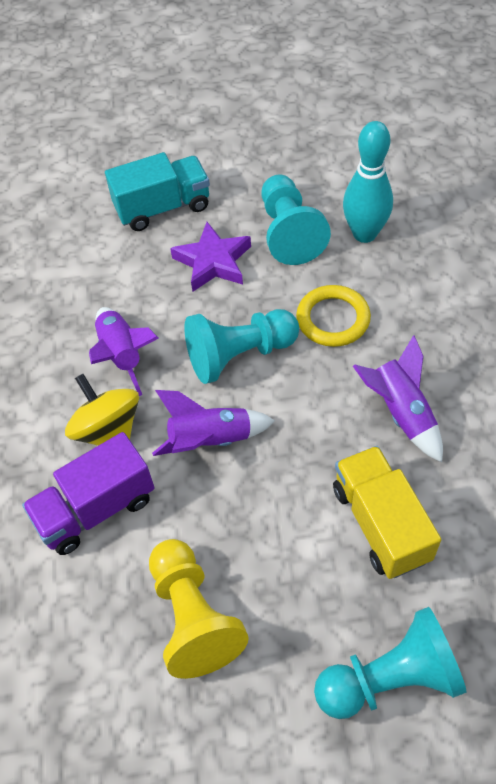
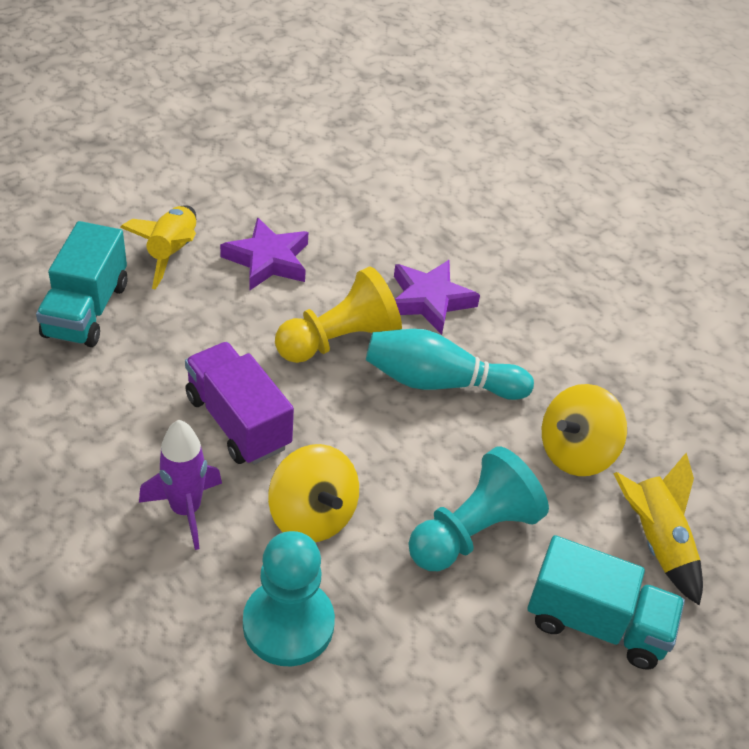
purple rocket: [89,307,159,396] [152,390,275,456] [353,335,443,462] = 3 -> [139,420,222,550] = 1
purple star: [170,222,251,292] = 1 -> [220,217,308,290] [394,260,480,335] = 2
turquoise pawn: [184,309,299,384] [261,175,331,265] [314,607,466,719] = 3 -> [243,531,335,666] [408,446,549,571] = 2
turquoise truck: [105,152,210,231] = 1 -> [36,221,127,347] [528,535,685,670] = 2
yellow ring: [296,285,371,347] = 1 -> none = 0
yellow rocket: none = 0 -> [120,205,196,290] [614,453,703,606] = 2
yellow spinning top: [65,374,139,446] = 1 -> [268,444,359,542] [542,384,627,476] = 2
yellow truck: [333,446,441,579] = 1 -> none = 0

